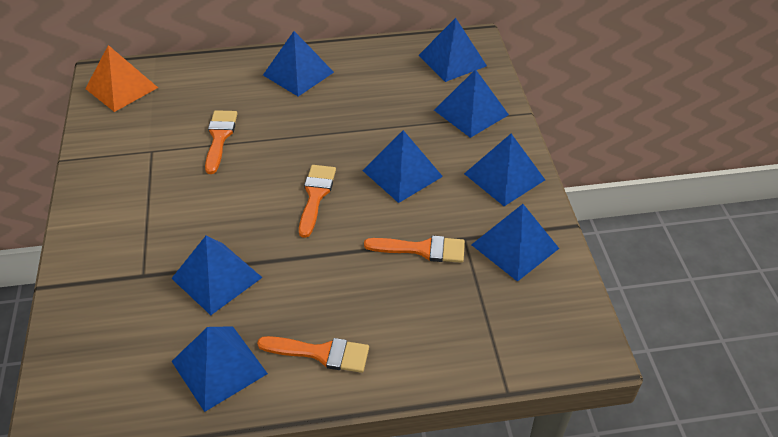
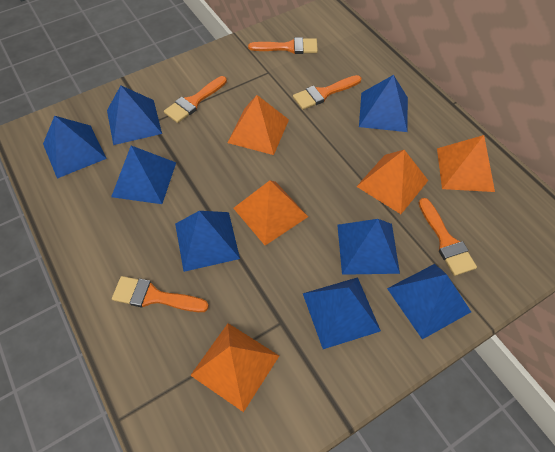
orange brush: [205,110,238,174] [257,336,369,373] [299,165,336,238] [364,236,465,263] = 4 -> [112,276,209,312] [164,76,227,123] [248,37,318,54] [293,75,361,110] [419,198,477,276] = 5
orange pyramid: [85,45,158,112] = 1 -> [190,323,279,412] [227,95,289,155] [233,180,308,245] [356,150,429,214] [437,135,495,192] = 5

